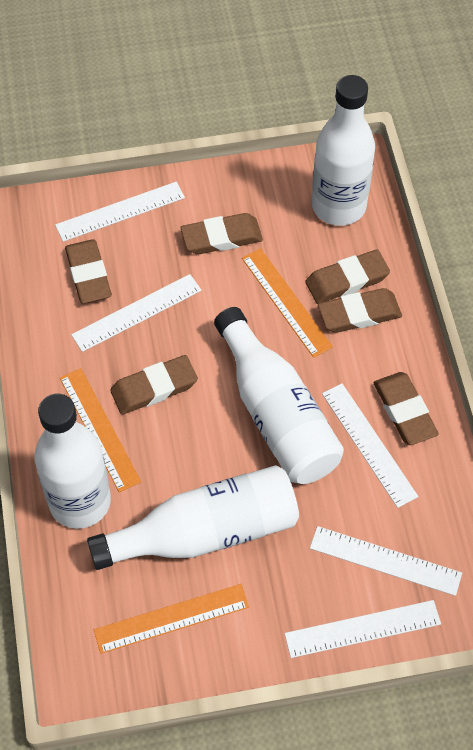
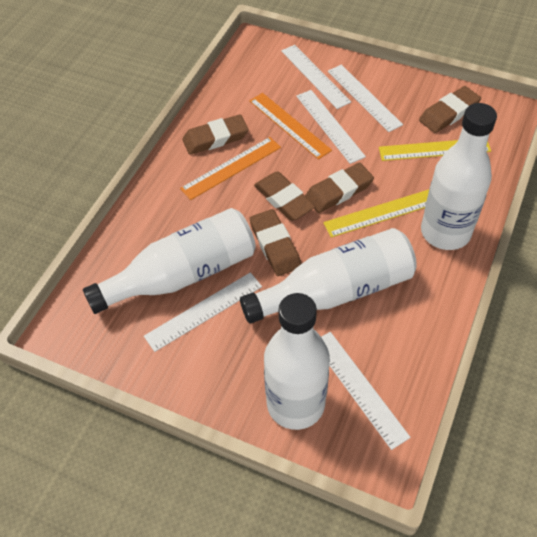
brown eraser: [65,239,112,304] [110,355,198,415] [181,213,263,255] [305,250,390,304] [318,288,402,333] [373,372,439,445] = 6 -> [182,114,249,155] [250,209,301,276] [254,171,316,221] [305,162,374,213] [419,86,481,133] = 5
orange ruler: [60,368,141,492] [94,584,249,654] [242,248,333,358] = 3 -> [180,137,281,200] [249,93,332,160] = 2
yellow ruler: none = 0 -> [323,190,429,238] [379,140,491,161] = 2

